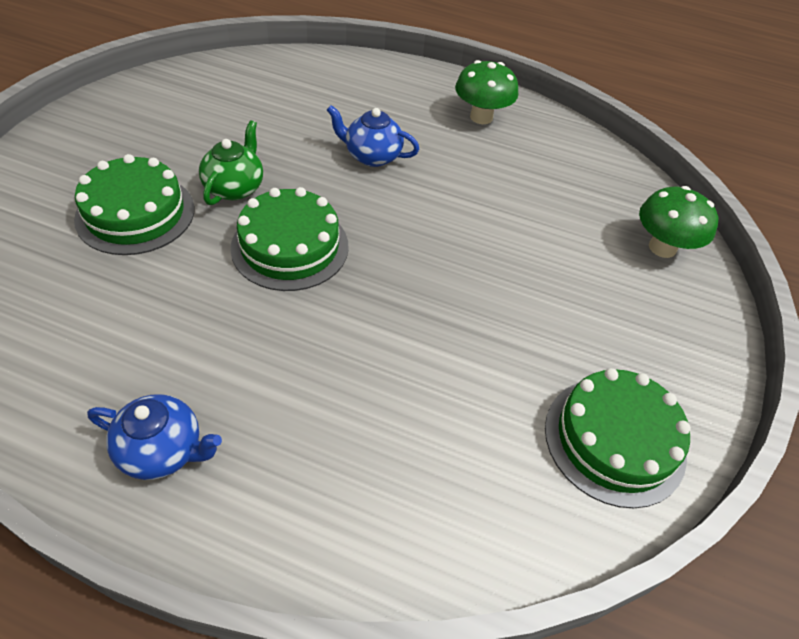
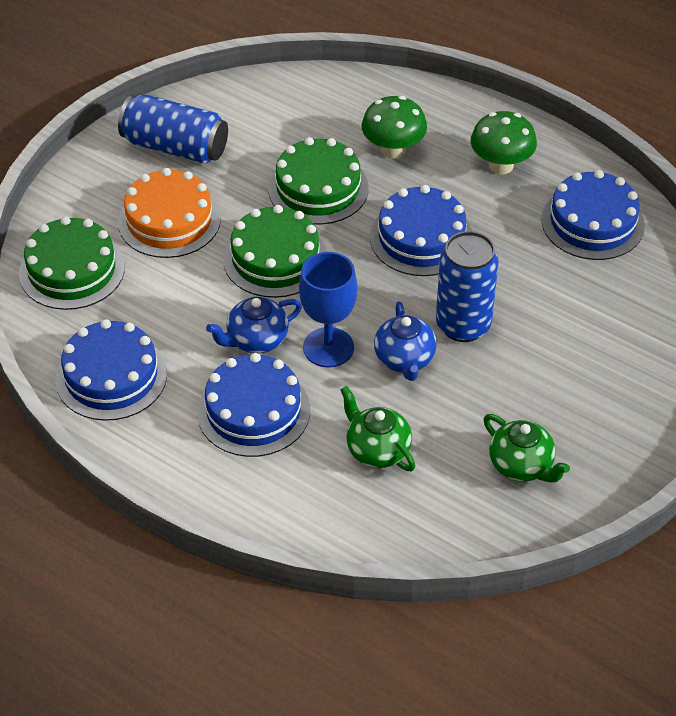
blue cake: none = 0 -> [55,319,167,421] [197,353,310,457] [370,185,472,276] [541,170,645,260] = 4
blue can: none = 0 -> [118,94,228,164] [436,231,499,342] = 2
blue goblet: none = 0 -> [299,252,358,367] = 1
green teapot: [199,120,263,205] = 1 -> [341,386,415,471] [483,414,570,482] = 2
orange cake: none = 0 -> [118,168,221,258] = 1

